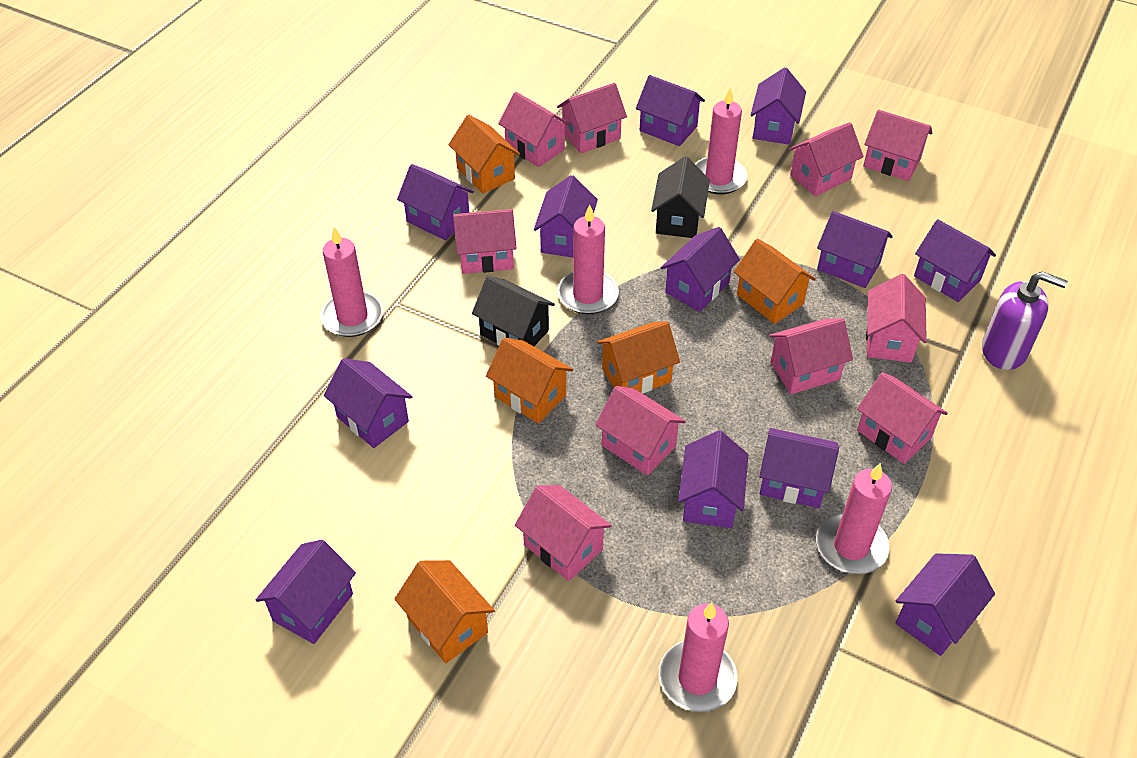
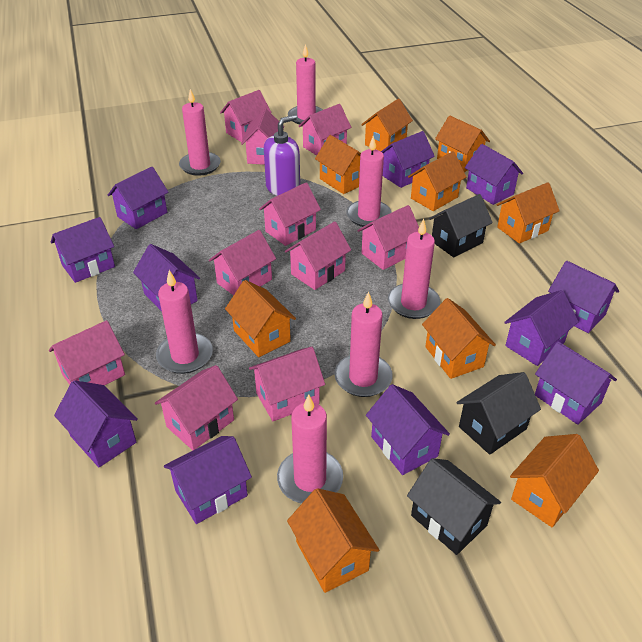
black house: [472,276,555,346] [651,156,710,238] = 2 -> [407,458,501,555] [429,194,493,257] [456,372,541,455] = 3
orange house: [395,560,495,663] [448,115,520,194] [486,337,573,423] [597,321,680,394] [734,239,816,324] = 5 -> [225,280,296,357] [287,488,379,593] [315,135,361,194] [361,99,413,151] [408,151,466,211] [422,298,496,379] [435,116,490,172] [496,182,560,244] [510,434,599,527] = 9
pink candle: [321,227,383,337] [558,205,619,314] [659,602,738,712] [695,87,747,194] [816,463,892,574] = 5 -> [156,270,213,374] [179,89,221,176] [277,394,343,504] [288,44,323,125] [334,291,393,397] [346,136,392,227] [388,219,440,319] = 7
purple house: [256,540,356,644] [324,358,412,448] [397,164,474,241] [534,175,598,258] [636,75,705,146] [661,227,740,312] [678,431,748,528] [750,67,806,145] [759,428,839,508] [817,211,893,288] [896,553,995,656] [914,219,996,302] = 12 -> [51,217,115,283] [54,380,138,467] [108,167,169,229] [133,244,200,311] [164,436,252,524] [366,384,450,475] [381,131,435,188] [465,144,523,205] [504,290,579,366] [535,341,617,425] [548,261,619,333] = 11

